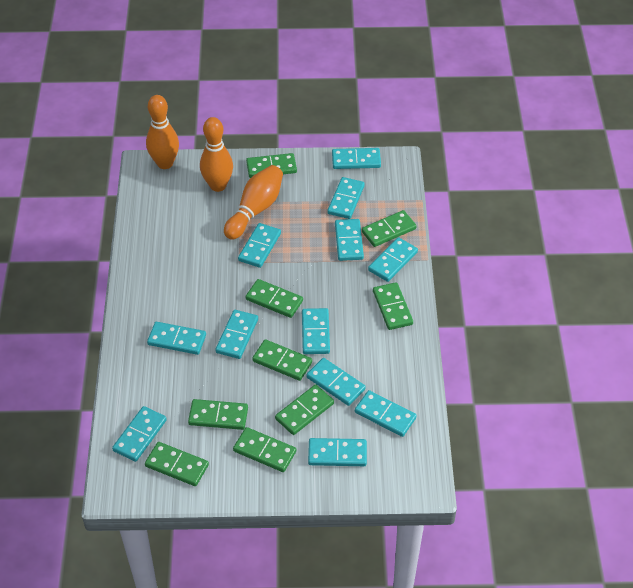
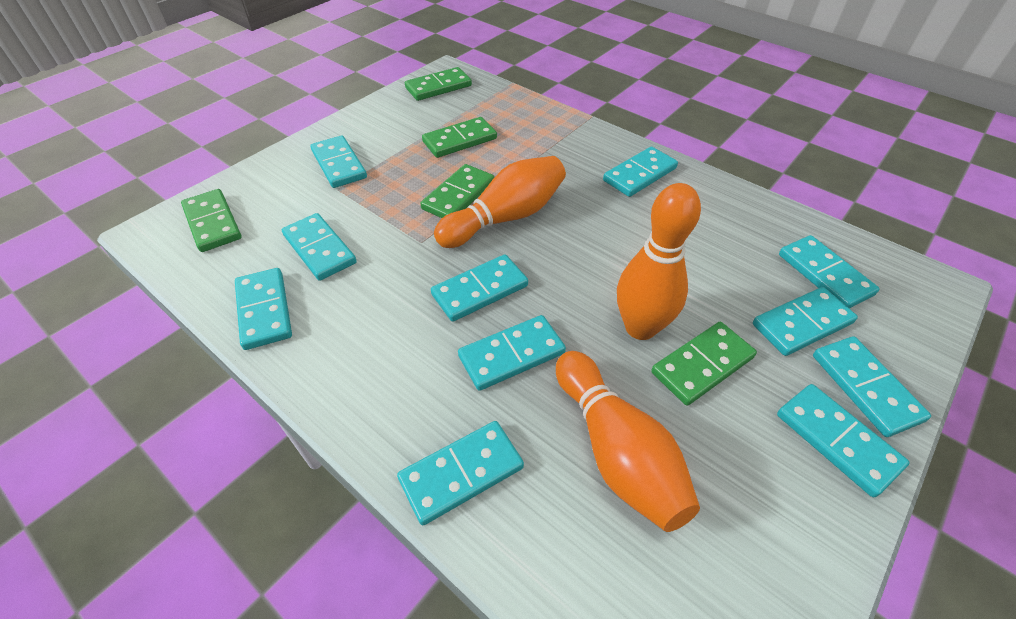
green domino: [145,442,209,486] [188,399,248,430] [233,427,296,472] [246,153,297,178] [246,279,303,318] [252,339,312,381] [275,385,334,435] [362,210,416,247] [373,282,413,330] = 9 -> [181,189,242,252] [405,67,472,101] [420,164,494,218] [422,117,497,158] [651,322,757,406] = 5
turquoise domino: [112,406,167,462] [147,322,206,355] [215,310,258,359] [238,223,281,268] [302,308,330,354] [306,358,366,406] [308,438,367,466] [327,177,365,219] [332,148,381,169] [335,219,364,261] [355,390,417,437] [368,237,418,282] = 12 -> [235,268,292,350] [282,213,357,281] [310,135,367,188] [397,421,524,525] [431,254,528,322] [458,315,566,391] [603,147,678,197] [753,287,858,356] [777,384,910,497] [779,235,880,308] [813,336,931,437] = 11

